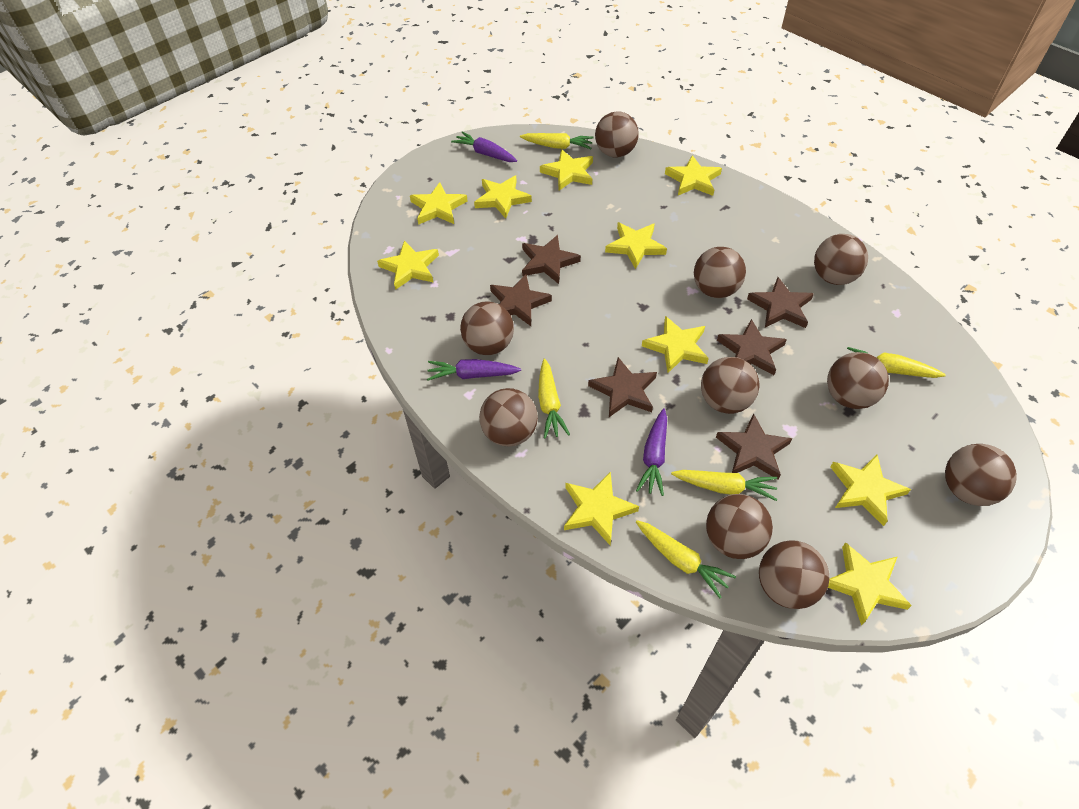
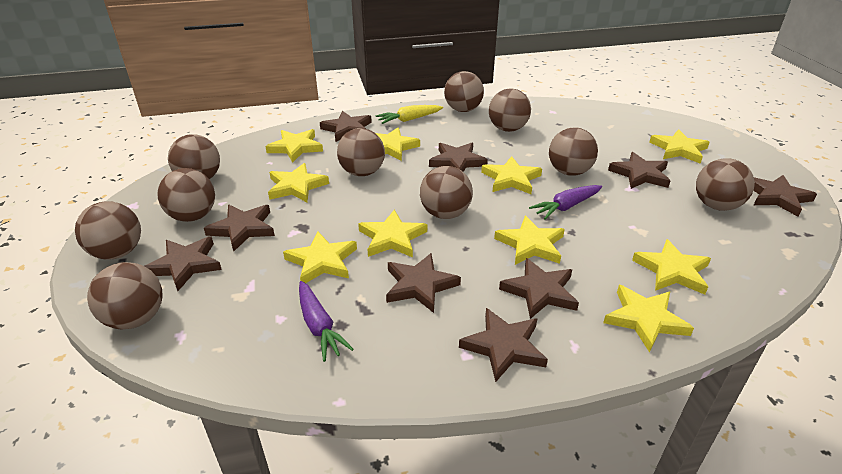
brown star: [490,274,552,326] [522,235,581,284] [588,357,657,417] [716,414,792,480] [717,319,787,375] [747,277,814,328] = 6 -> [145,236,222,291] [204,205,275,252] [320,111,372,142] [386,253,461,313] [429,143,488,172] [459,308,548,382] [499,258,579,319] [608,152,670,189] [753,175,817,217] = 9
purple carrot: [427,359,521,381] [451,131,517,162] [636,408,667,496] = 3 -> [299,281,354,362] [529,185,602,220] = 2
yellow carrot: [520,133,594,149] [538,359,570,439] [636,520,736,598] [671,470,777,501] [847,347,946,378] = 5 -> [375,105,443,124] = 1

